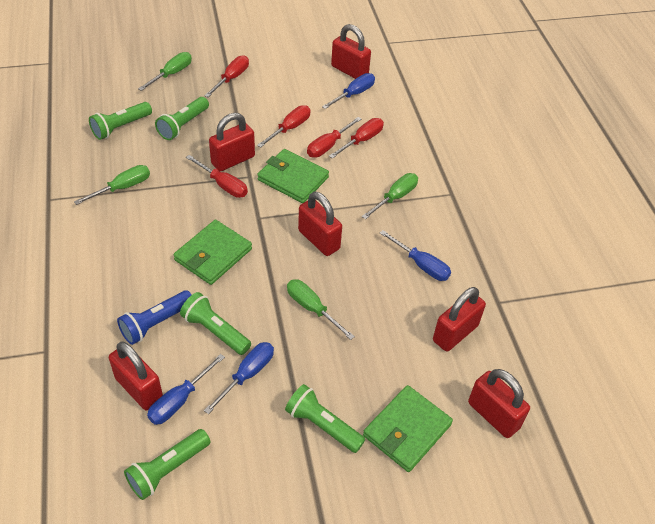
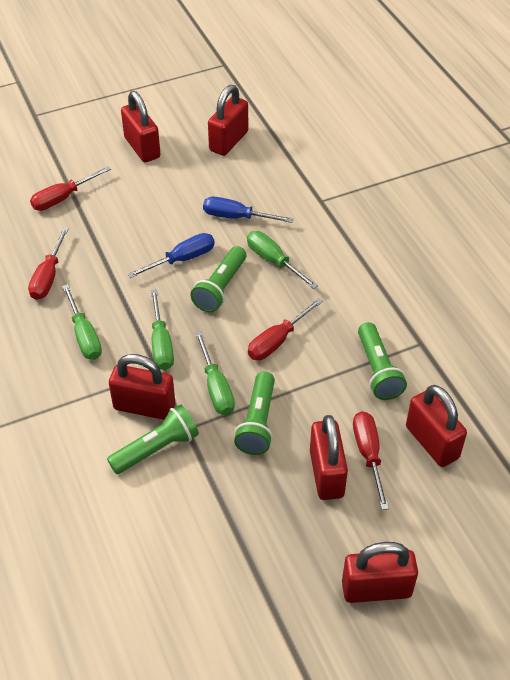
blue flashlight: [117,290,192,345] = 1 -> none = 0
blue screwdriver: [147,354,225,425] [204,342,274,414] [322,73,375,109] [380,230,451,281] = 4 -> [128,233,215,278] [203,197,293,223] = 2
green flashlight: [89,102,152,140] [124,429,210,500] [155,97,209,140] [180,292,251,355] [285,384,365,453] = 5 -> [107,404,199,474] [190,246,246,313] [234,371,275,455] [358,322,407,400] = 4
green wallet: [173,220,252,285] [257,149,329,203] [363,385,453,472] = 3 -> none = 0
red screwdriver: [186,155,248,198] [204,55,249,97] [257,105,311,148] [307,117,361,158] [329,118,384,159] = 5 -> [28,227,69,300] [30,166,111,211] [248,298,323,360] [353,411,389,510] = 4

